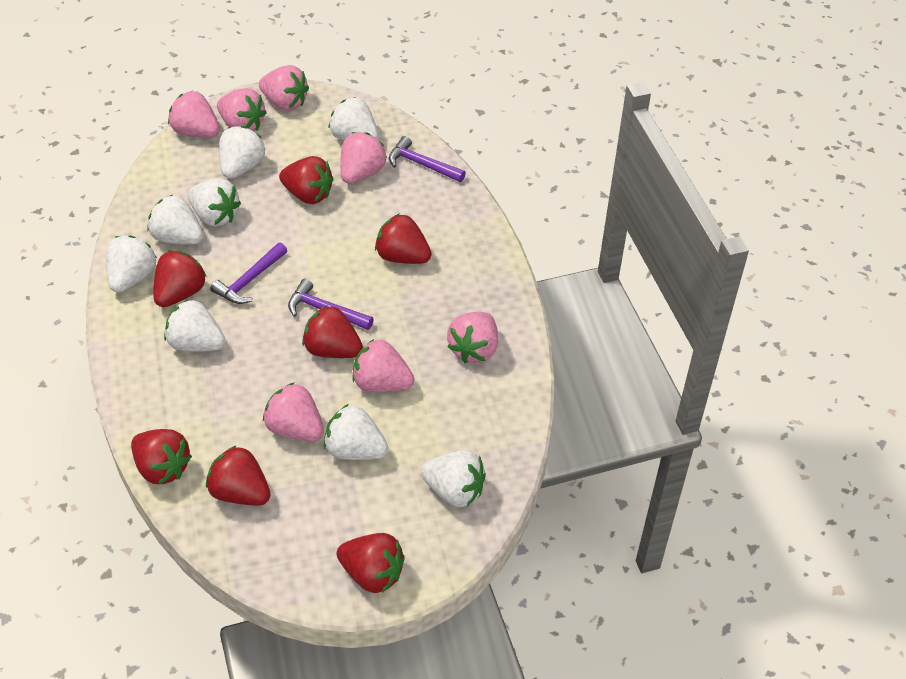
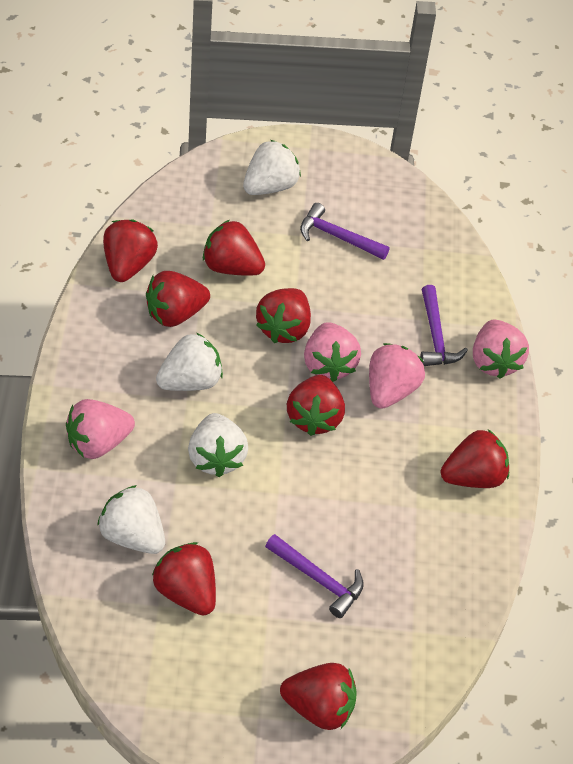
pink strawberry: [168,91,220,137] [217,88,267,131] [259,65,309,111] [263,382,324,441] [340,132,387,184] [352,339,415,392] [447,312,498,363] = 7 -> [66,399,135,459] [304,322,361,382] [369,343,425,409] [473,320,529,379] = 4
red strawberry: [131,429,192,485] [153,250,207,307] [206,445,271,505] [279,156,333,204] [302,305,363,358] [337,533,405,593] [375,213,432,264] = 7 -> [103,219,158,282] [146,271,210,327] [152,542,216,616] [203,220,265,276] [256,288,311,343] [280,663,357,730] [287,375,345,436] [441,429,509,488] = 8
white strawberry: [106,235,157,293] [147,195,203,245] [164,299,225,352] [188,178,241,227] [219,126,265,179] [324,404,388,460] [328,97,379,140] [420,450,486,507] = 8 -> [97,485,165,554] [156,333,223,391] [188,413,248,477] [243,140,301,195] = 4

